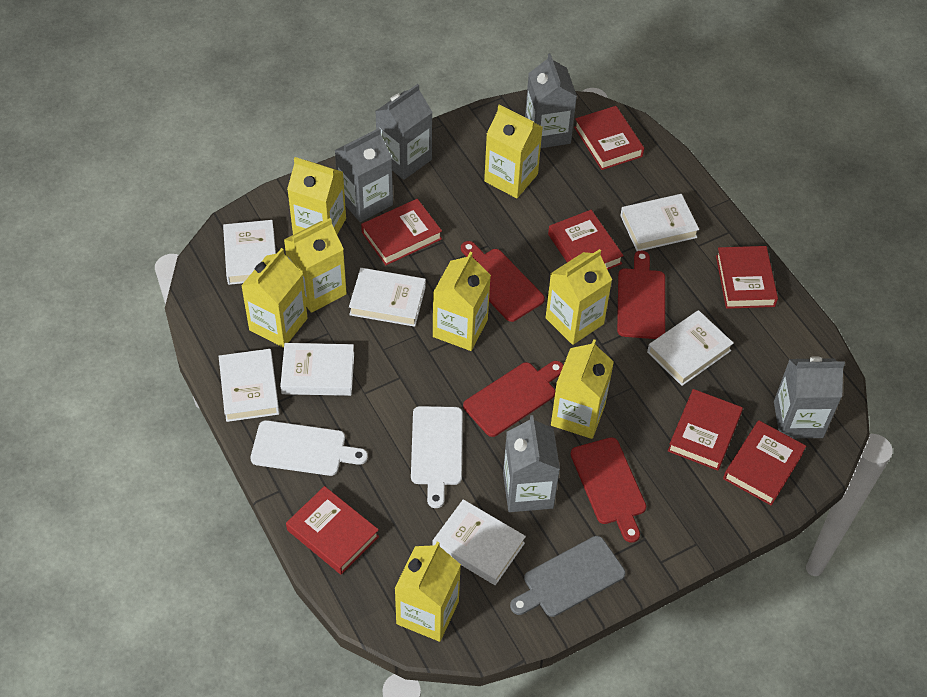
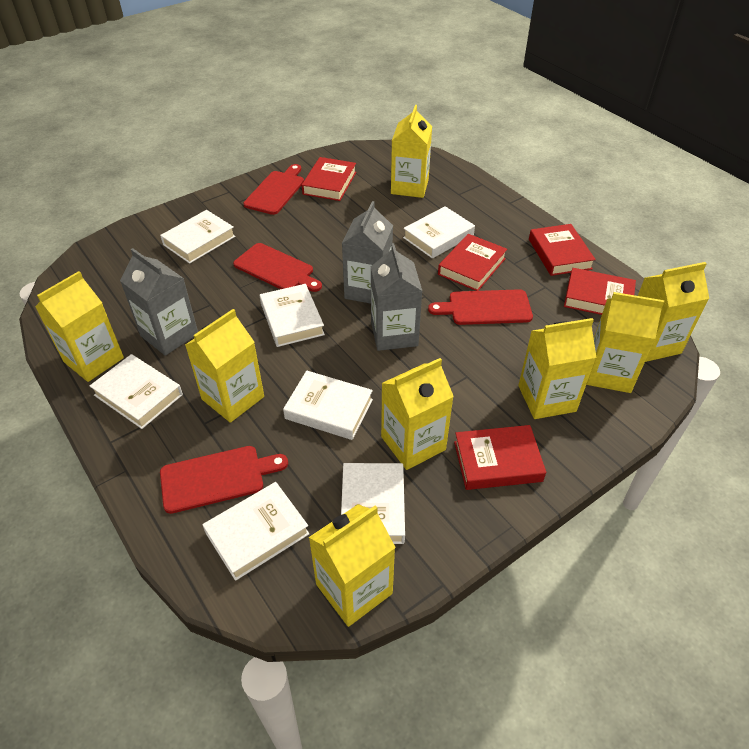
grey carton: [334,128,393,222] [375,84,433,180] [503,415,560,512] [525,53,577,148] [774,356,845,438] = 5 -> [120,248,198,356] [342,201,393,304] [371,243,422,351] = 3
grey cutting board: [510,536,626,617] = 1 -> none = 0
red book: [286,486,379,574] [361,199,442,265] [548,210,624,270] [574,106,644,170] [668,389,743,471] [716,246,778,309] [723,420,806,505] = 7 -> [302,157,356,201] [438,234,507,291] [454,425,546,490] [529,224,596,276] [564,268,636,315] = 5
white cutting board: [250,420,368,476] [411,406,463,508] = 2 -> none = 0

